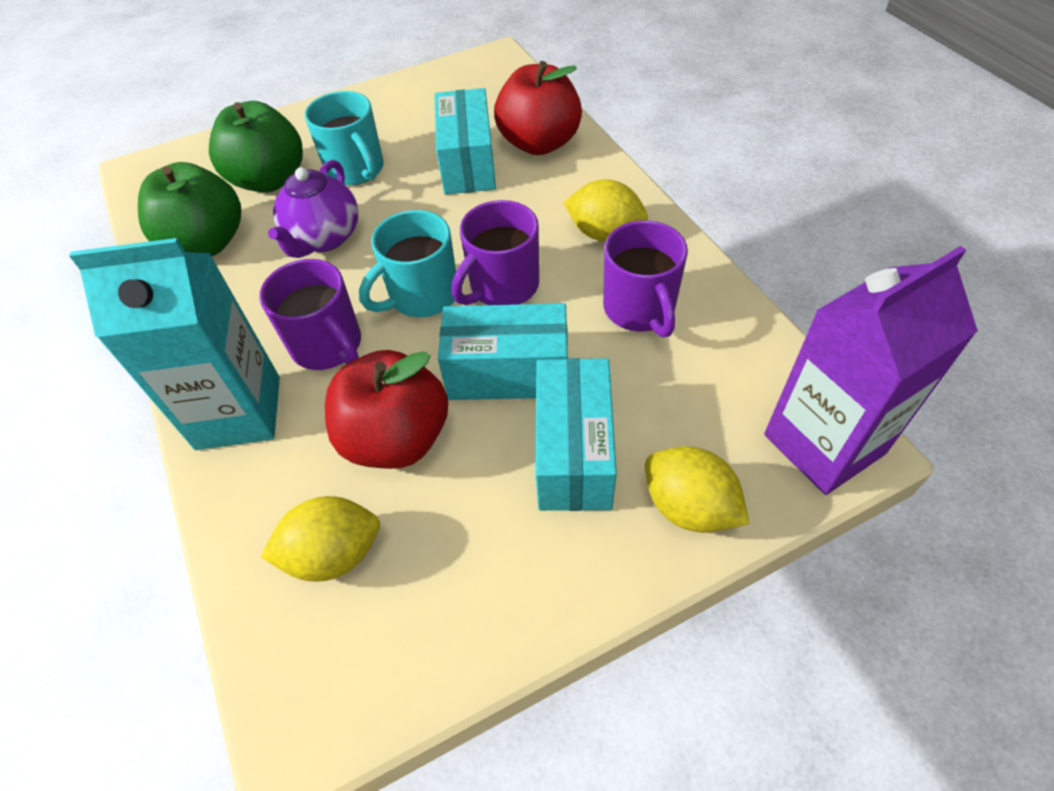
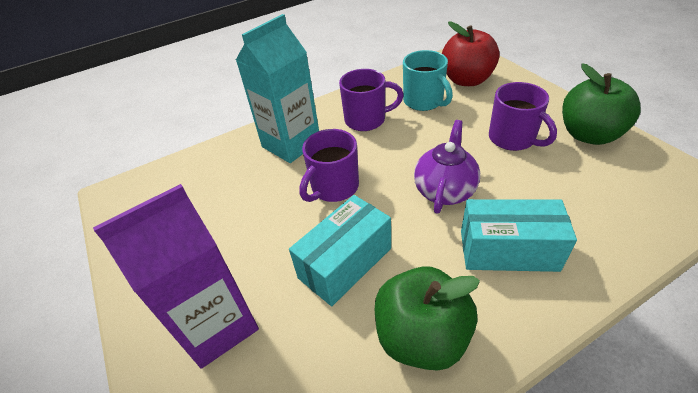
red apple: [325,350,448,469] [494,61,582,155] = 2 -> [442,22,500,86] = 1
turquoise box: [434,88,496,195] [438,303,568,400] [535,358,617,511] = 3 -> [289,195,391,306] [461,199,577,272] = 2
turquoise mug: [304,91,384,185] [359,210,456,317] = 2 -> [403,50,453,111] = 1
yellow lemon: [261,496,380,582] [563,179,648,242] [645,446,749,533] = 3 -> none = 0

